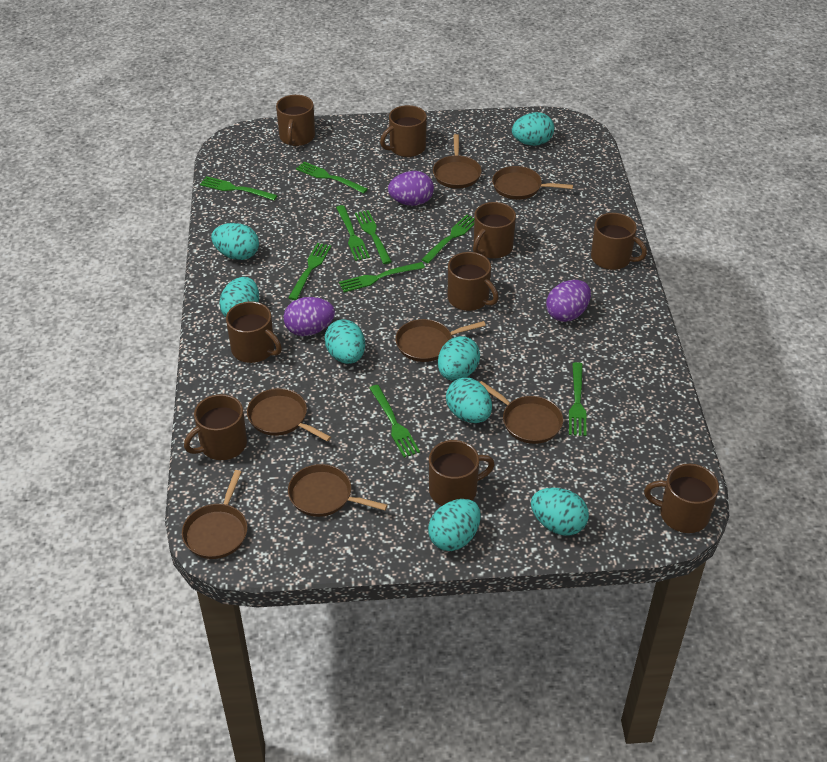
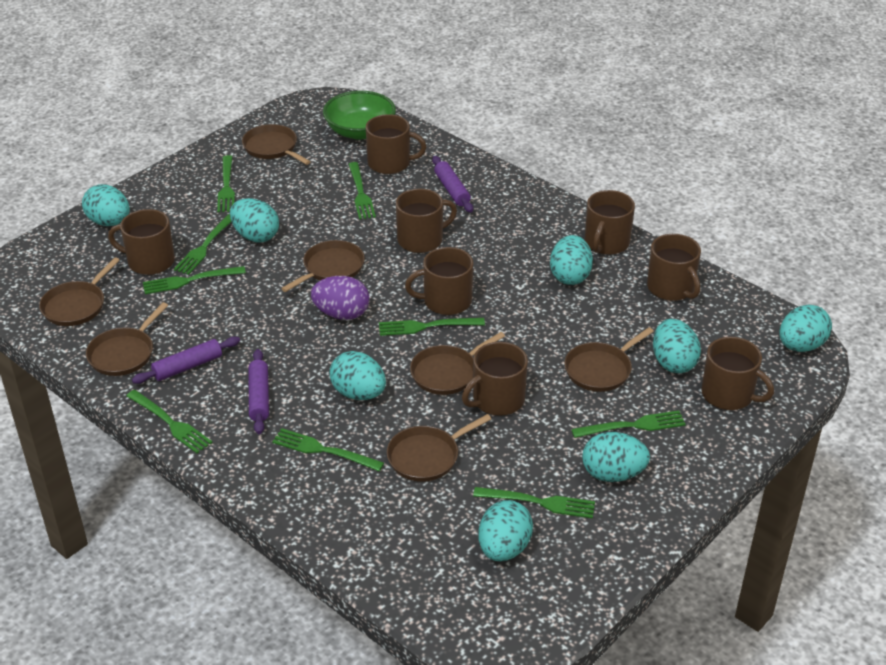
brown mug: [184,394,247,460] [226,301,282,363] [276,95,315,146] [380,105,427,157] [429,440,495,506] [448,252,499,311] [473,202,516,259] [591,213,647,270] [644,464,719,533] = 9 -> [108,209,175,275] [366,114,426,174] [396,189,457,253] [405,247,473,315] [462,342,528,416] [585,190,635,255] [647,234,701,301] [701,337,774,410] = 8
green bowl: none = 0 -> [323,91,396,140] = 1
purple egg: [284,297,335,336] [388,171,434,206] [546,280,591,322] = 3 -> [311,276,369,320] = 1
purple rolling pin: none = 0 -> [132,337,240,384] [248,349,269,434] [432,156,473,213] = 3

